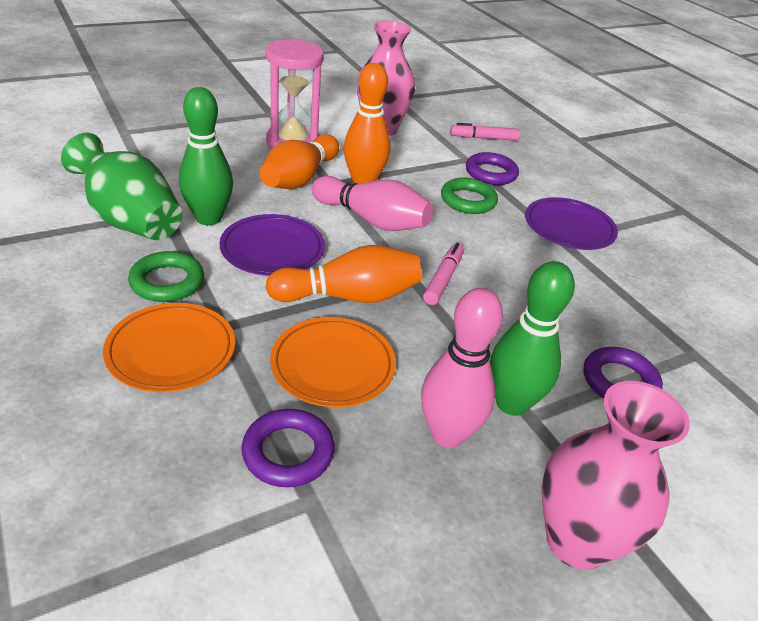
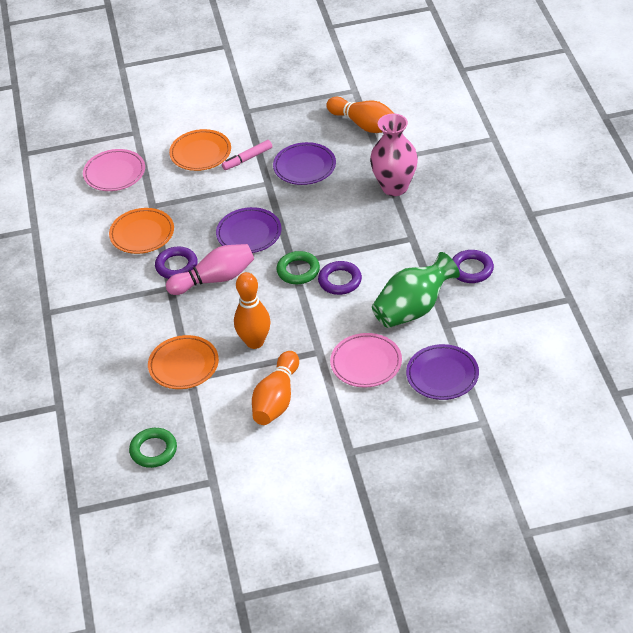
green bowling pin: [179,87,233,225] [490,261,575,416] = 2 -> none = 0
orange plate: [103,303,235,392] [270,317,396,407] = 2 -> [109,208,174,254] [148,335,219,389] [169,129,231,171] = 3
pink bowling pin: [311,176,433,231] [421,288,503,448] = 2 -> [166,244,254,295] = 1
pink hourglass: [265,39,324,149] = 1 -> none = 0
pink marker: [423,243,464,305] [450,123,520,141] = 2 -> [222,140,272,170] = 1
pink plate: none = 0 -> [83,149,145,191] [330,333,402,387] = 2
pink vase: [357,21,415,136] [542,381,690,570] = 2 -> [370,114,418,196] = 1
purple plate: [219,214,325,276] [525,197,618,250] = 2 -> [216,207,281,253] [273,142,336,185] [406,344,479,400] = 3

